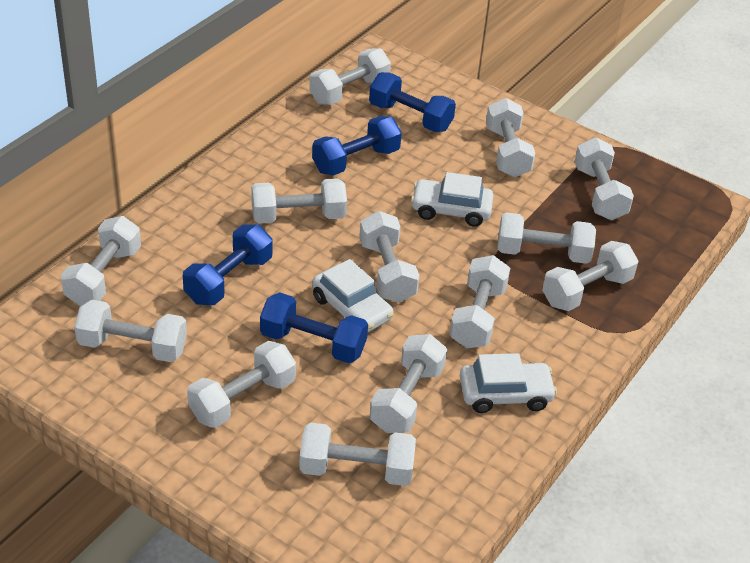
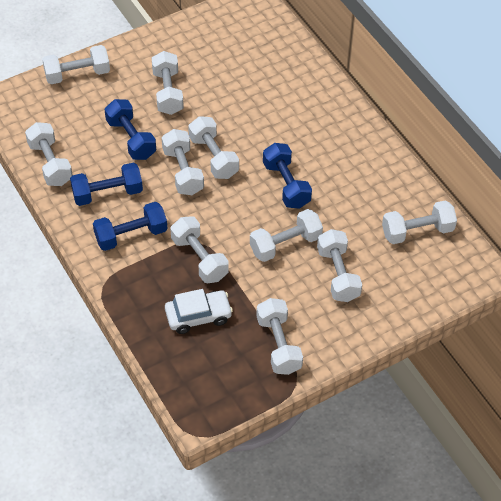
white car: [312,259,394,332] [411,172,494,227] [460,353,557,413] = 3 -> [165,289,233,334] = 1
white dumbbell: [61,216,141,306] [74,300,187,362] [187,341,296,428] [251,178,347,224] [299,423,416,486] [309,48,391,105] [359,211,419,303] [370,334,447,433] [449,255,510,348] [486,98,535,177] [497,212,596,264] [542,241,638,311] [574,137,634,220] = 13 -> [25,122,72,186] [42,45,110,84] [152,51,184,115] [162,129,204,195] [171,216,229,283] [188,116,239,179] [250,209,323,262] [256,298,303,375] [317,229,362,302] [382,200,457,244] = 10

